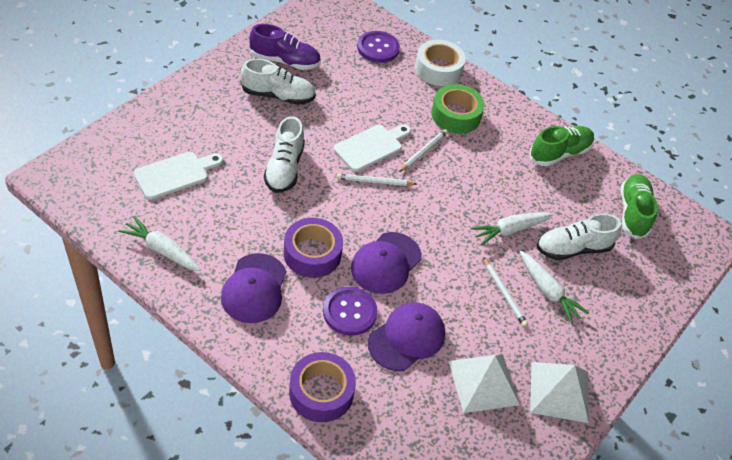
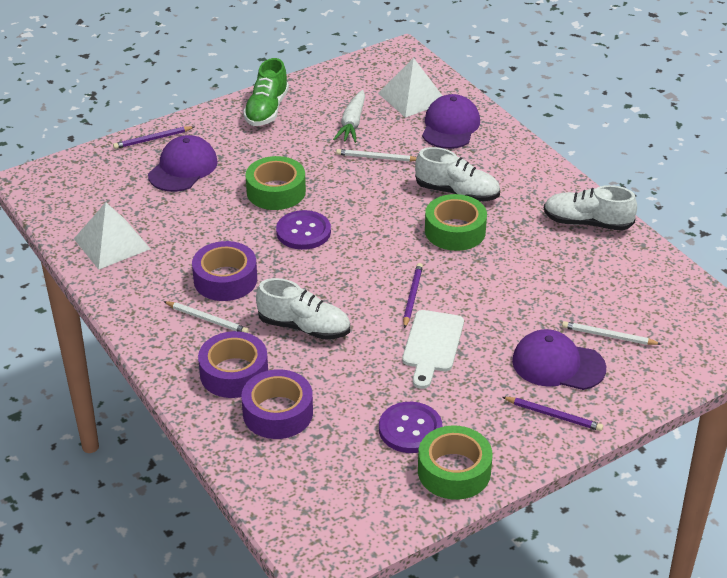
green shoe: [529,126,594,166] [620,174,658,239] = 2 -> [243,58,289,126] = 1
green tape: [431,84,485,134] = 1 -> [245,156,306,210] [418,426,493,500] [425,194,487,251] = 3
purple pencil: none = 0 -> [113,126,194,149] [403,263,423,328] [502,397,603,431] = 3
purple shoe: [249,24,321,70] = 1 -> none = 0
purple tape: [284,218,343,278] [289,352,356,422] = 2 -> [192,241,257,301] [198,331,268,398] [241,369,313,439] = 3
white carrot: [118,216,201,271] [471,213,553,246] [519,251,589,324] = 3 -> [333,90,365,143] = 1
white cutting board: [133,152,223,200] [334,124,411,172] = 2 -> [402,310,464,389] = 1
white tape: [415,40,466,86] = 1 -> none = 0

